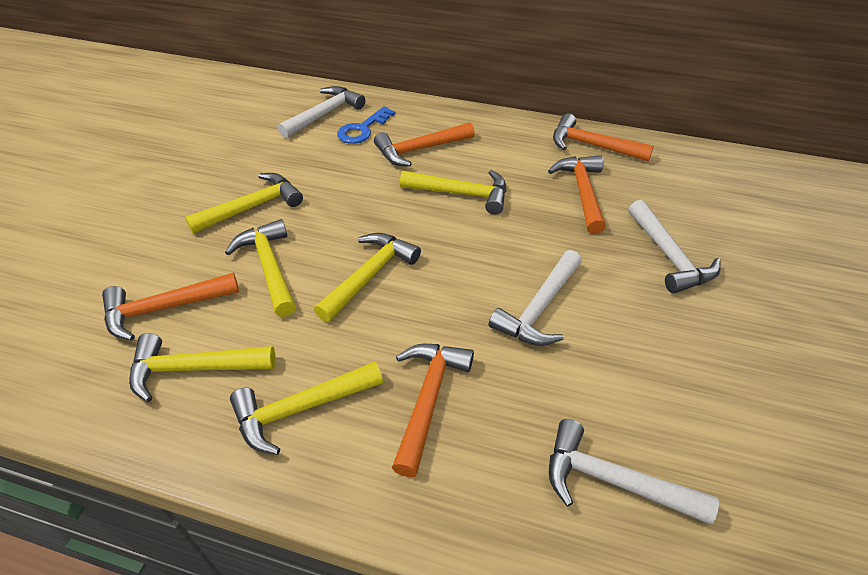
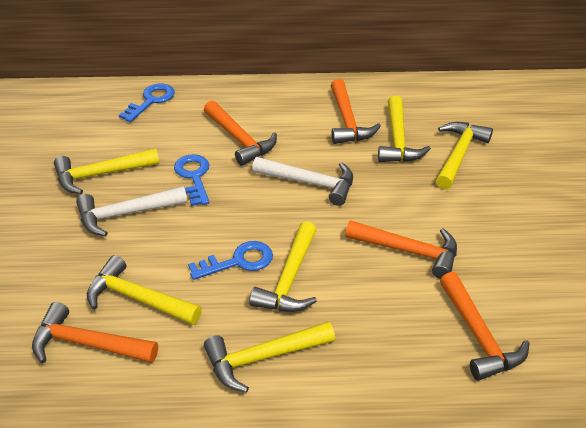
blue key: [337,106,396,144] = 1 -> [119,84,175,122] [174,154,209,206] [188,241,273,280] = 3
white hammer: [278,86,365,138] [489,250,582,346] [549,419,719,525] [629,200,721,293] = 4 -> [76,186,187,236] [252,157,353,206] = 2

